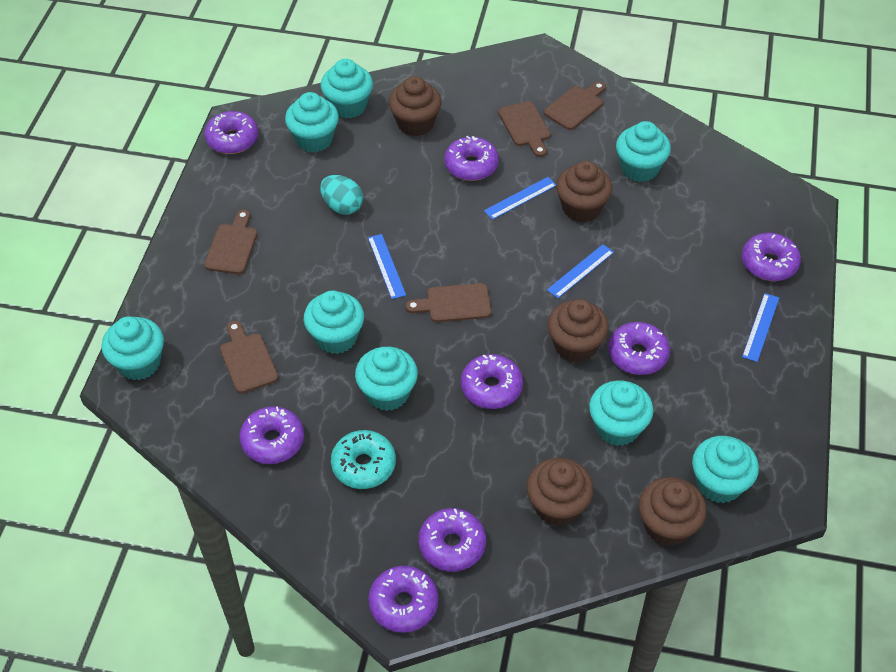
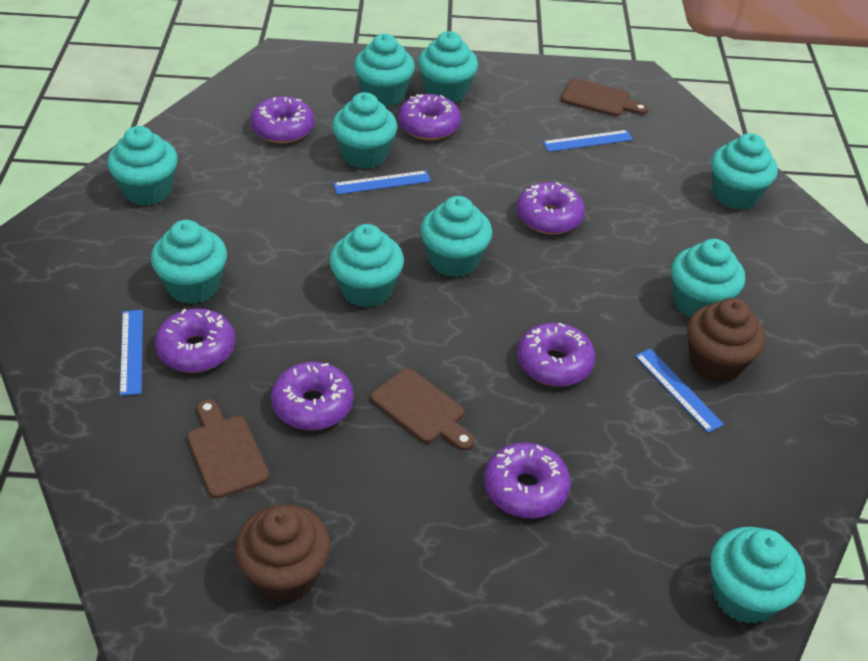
brown cupcake: [389,76,442,136] [527,458,593,526] [547,299,609,363] [556,161,612,222] [639,477,707,546] = 5 -> [235,504,331,602] [687,298,765,383] = 2
brown cutting board: [204,210,258,274] [220,321,278,394] [406,283,491,322] [498,101,551,157] [544,81,606,130] = 5 -> [187,399,270,499] [371,368,475,451] [561,78,648,116] = 3
purple donut: [204,111,258,154] [240,406,304,464] [368,566,438,633] [418,508,486,572] [444,135,499,181] [461,354,523,409] [608,322,670,375] [742,233,801,281] = 8 -> [155,308,235,373] [250,96,314,143] [271,362,354,431] [398,94,461,140] [484,442,571,518] [516,182,585,234] [517,323,595,387] = 7
turquoise cupcake: [102,316,164,380] [285,92,339,152] [304,290,364,354] [321,59,373,118] [355,347,418,411] [589,380,653,446] [616,121,671,182] [692,436,759,503] = 8 -> [107,126,178,206] [151,220,227,304] [329,224,404,307] [332,92,397,169] [354,34,415,107] [418,31,478,103] [420,196,492,277] [671,239,745,317] [711,133,778,210] [711,527,806,624] = 10
turquoise donut: [331,430,396,489] = 1 -> none = 0
turquoise egg: [320,175,363,215] = 1 -> none = 0

